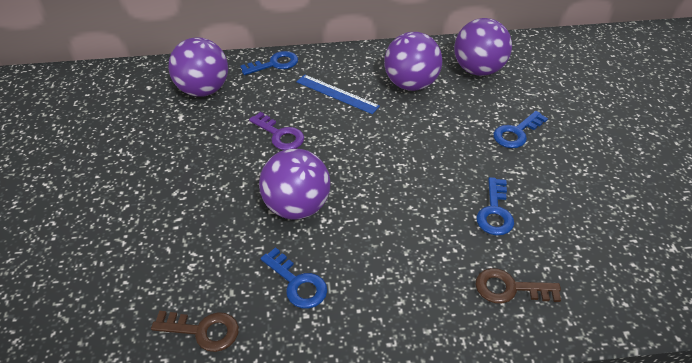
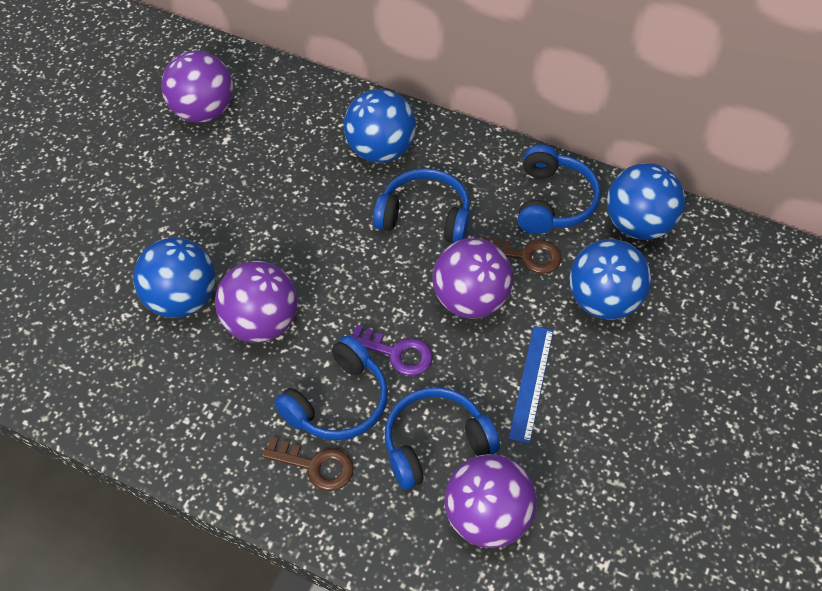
blue ball: none = 0 -> [133,237,216,318] [343,89,416,163] [569,239,651,320] [607,163,685,240] = 4
blue headphones: none = 0 -> [274,335,388,440] [373,168,470,243] [385,387,500,490] [518,145,601,234] = 4
blue key: [240,51,298,75] [261,247,327,309] [476,177,514,235] [493,111,548,148] = 4 -> none = 0

